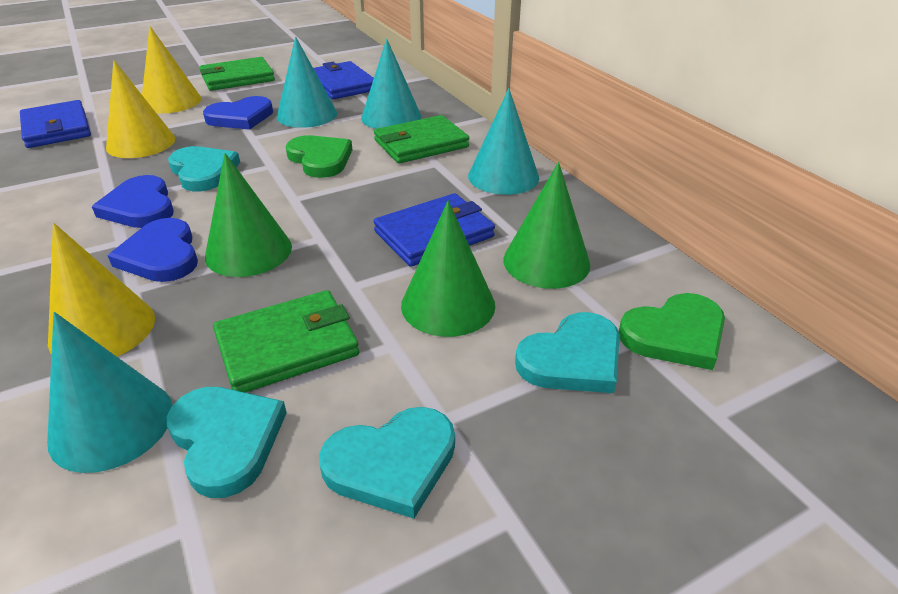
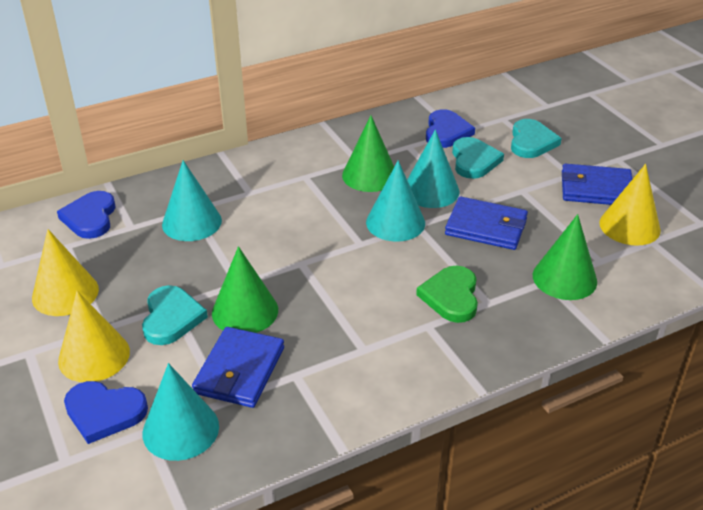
green heart: [286,135,352,178] [619,293,725,370] = 2 -> [416,266,478,323] = 1
green wallet: [200,57,275,91] [213,290,359,393] [374,115,469,163] = 3 -> none = 0
turquoise heart: [167,387,287,498] [168,146,240,191] [319,407,455,519] [515,312,620,393] = 4 -> [142,285,208,345] [452,137,504,179] [511,119,562,158] = 3

